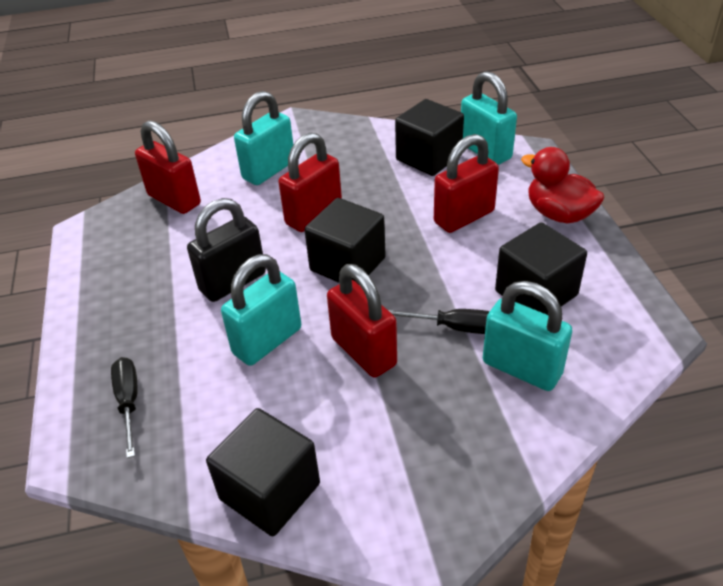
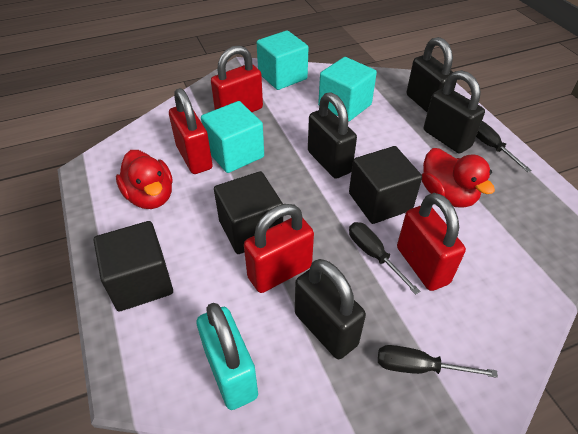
black cube: [206,408,320,536] [304,198,386,283] [395,99,464,176] [495,222,587,315] = 4 -> [94,221,173,311] [214,171,283,254] [349,146,422,224] = 3
black padlock: [187,198,266,302] = 1 -> [295,259,366,359] [308,92,357,179] [407,37,457,112] [424,70,485,153] = 4
black screwdriver: [111,357,138,458] [388,309,490,334] = 2 -> [349,222,420,295] [378,345,498,378] [476,121,532,172] = 3
red duck: [521,147,605,223] = 1 -> [116,150,173,209] [422,148,495,208] = 2
turquoise cube: none = 0 -> [201,101,264,173] [257,31,309,90] [318,57,377,121] = 3
turquoise padlock: [221,254,301,366] [234,91,293,185] [461,71,517,165] [483,281,572,391] = 4 -> [197,303,258,410] = 1

